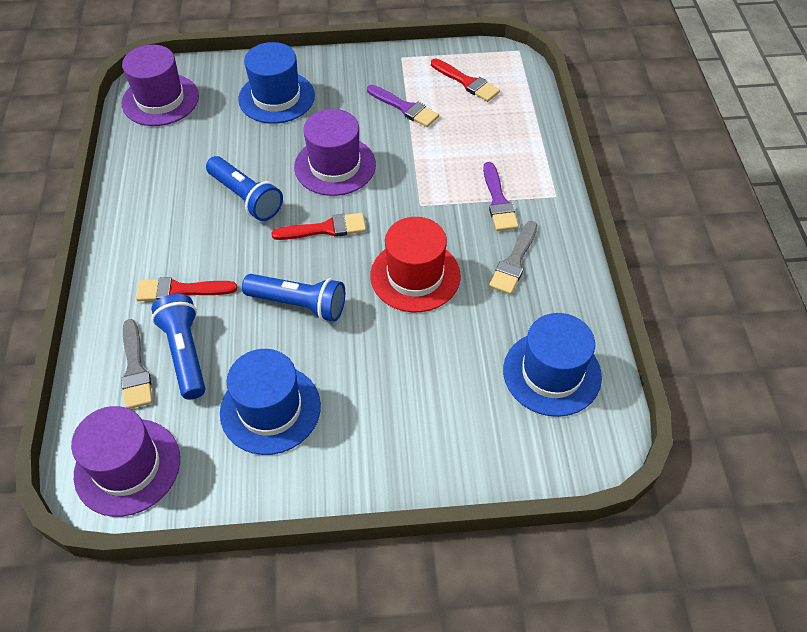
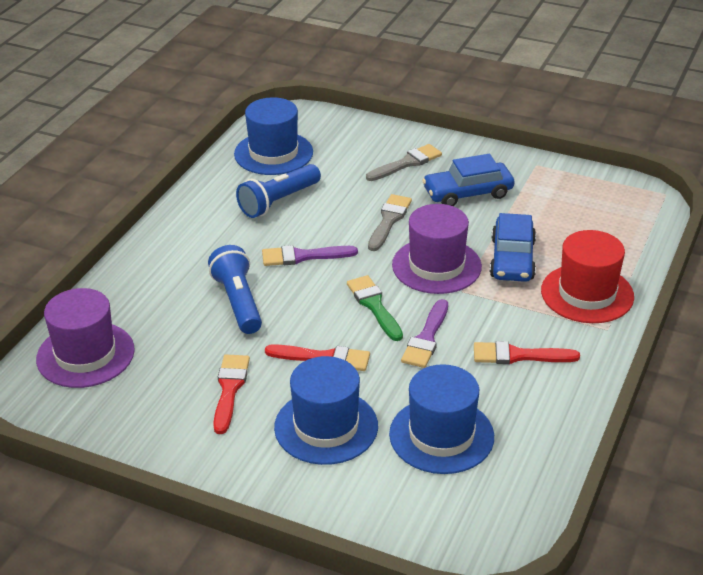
blue car: none = 0 -> [422,154,514,206] [490,213,536,282] = 2
blue flashlight: [151,294,205,399] [206,156,283,221] [242,274,345,322] = 3 -> [208,245,262,334] [236,164,321,218] = 2
green brush: none = 0 -> [347,275,403,341] = 1
purple hat: [71,406,180,517] [122,45,199,126] [294,109,376,196] = 3 -> [36,288,135,388] [392,204,482,294] = 2

